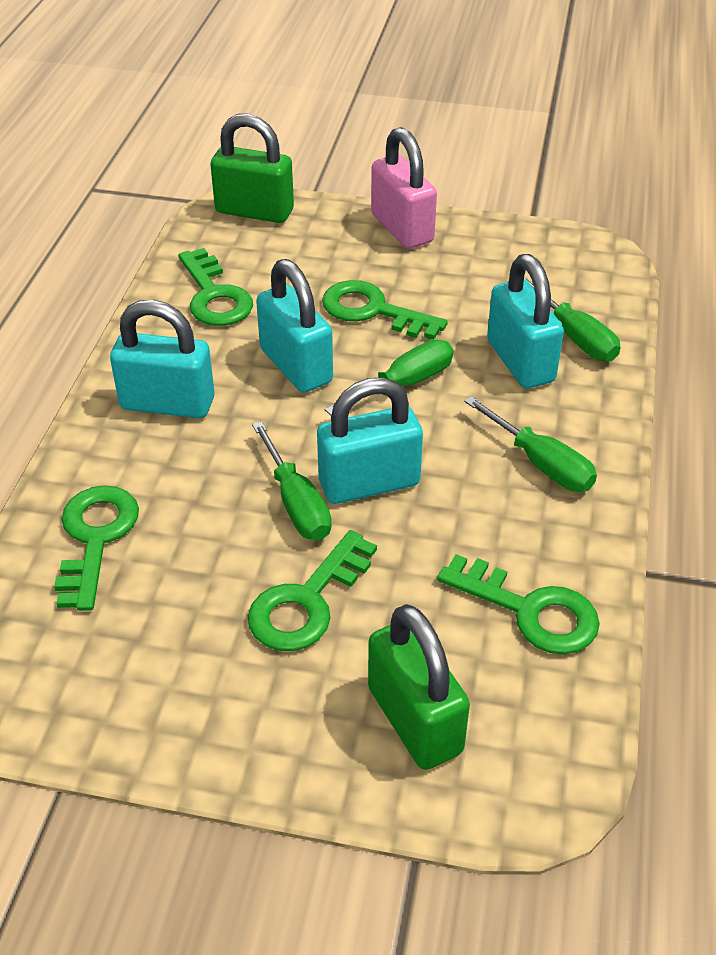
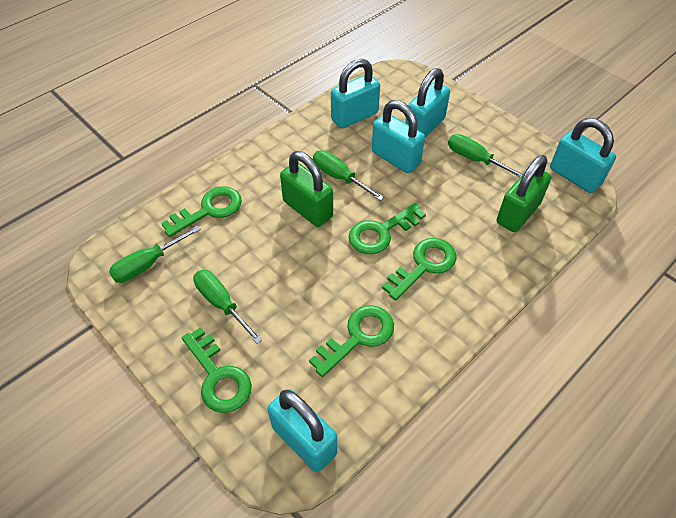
pink padlock: [371,127,437,249] = 1 -> none = 0
turquoise padlock: [110,300,215,418] [256,259,333,393] [317,377,423,504] [487,254,564,388] = 4 -> [268,389,337,472] [331,59,380,129] [372,100,425,173] [405,68,450,137] [550,118,616,193] = 5

